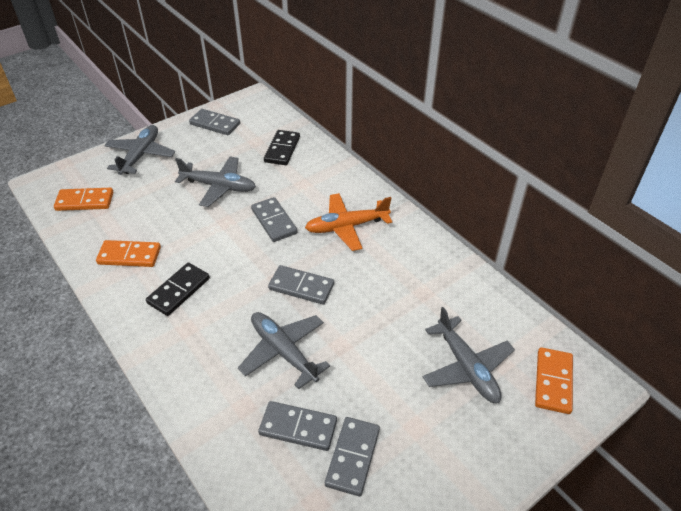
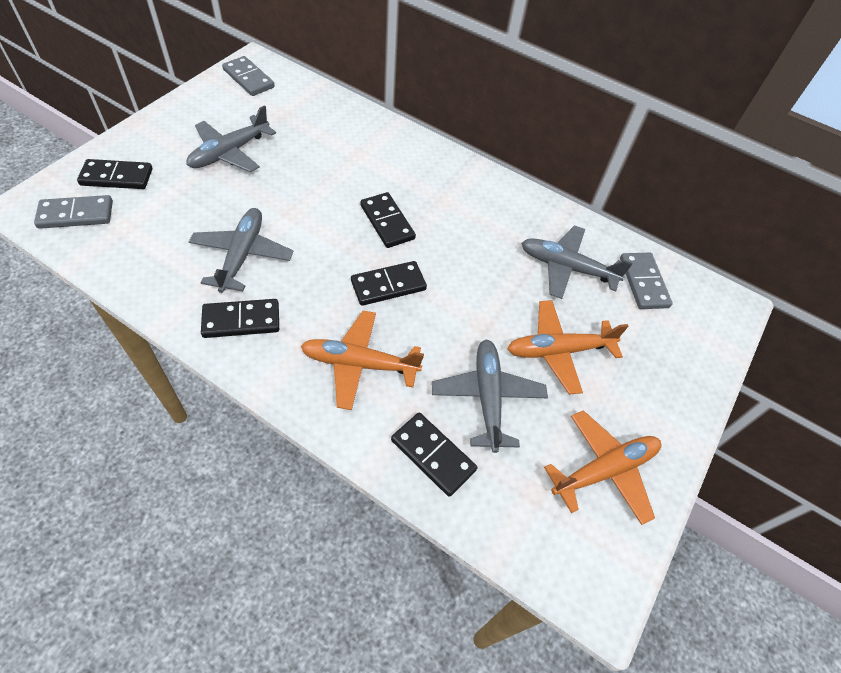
black domino: [146,263,210,316] [264,130,300,165] = 2 -> [77,159,152,189] [201,299,279,338] [351,261,427,306] [360,192,416,248] [391,413,477,497] = 5
grey domino: [189,109,240,135] [251,197,298,242] [258,401,337,451] [268,265,334,305] [325,417,380,496] = 5 -> [34,195,113,229] [222,56,275,96] [620,253,673,309] = 3
orange domino: [54,188,113,211] [96,240,161,267] [535,347,573,414] = 3 -> none = 0
orange plane: [305,193,392,251] = 1 -> [301,311,424,410] [507,300,629,395] [544,410,661,525] = 3

